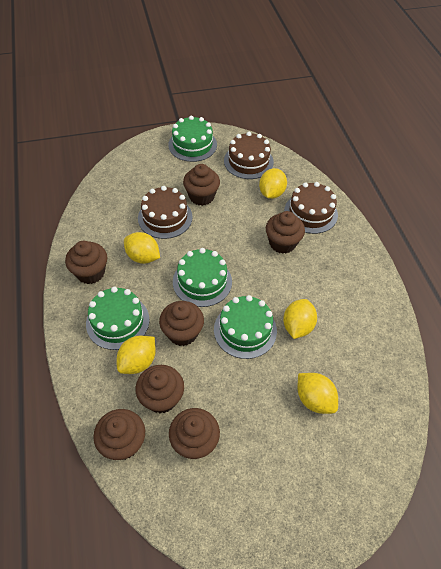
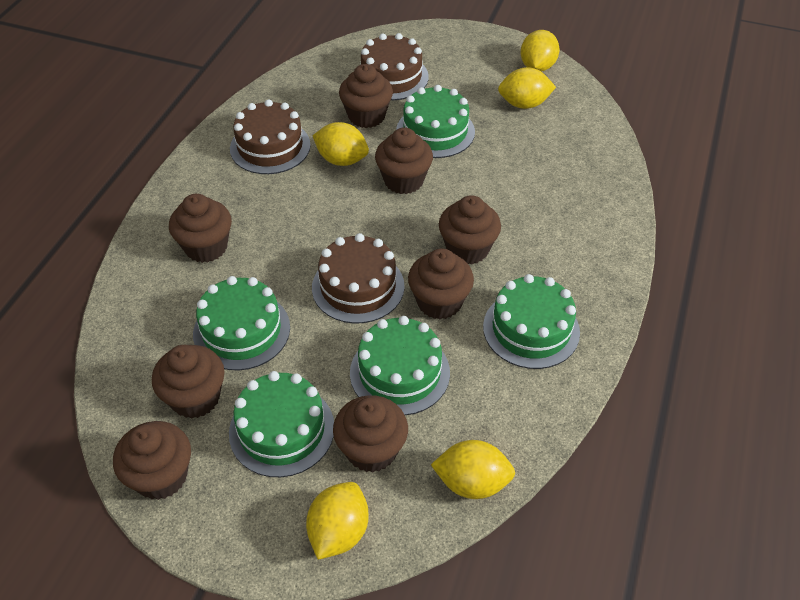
brown cupcake: [65,241,107,284] [93,409,145,460] [135,365,184,413] [159,301,204,346] [169,408,220,459] [183,164,220,206] [266,211,305,254] = 7 -> [113,421,191,500] [152,345,225,419] [169,194,232,263] [333,395,408,473] [339,64,393,128] [375,127,433,194] [408,248,474,319] [439,195,501,264] = 8
green cake: [86,287,149,350] [168,115,217,162] [173,248,232,307] [214,295,277,359] = 4 -> [193,276,290,371] [229,371,334,477] [350,316,450,415] [396,85,475,158] [483,274,580,369] = 5

